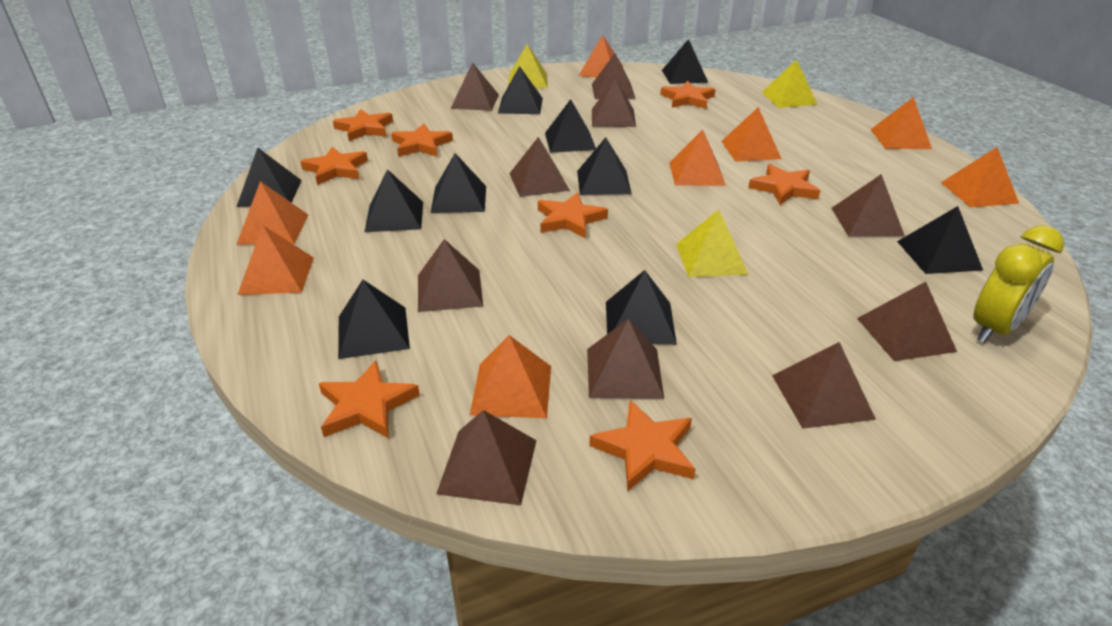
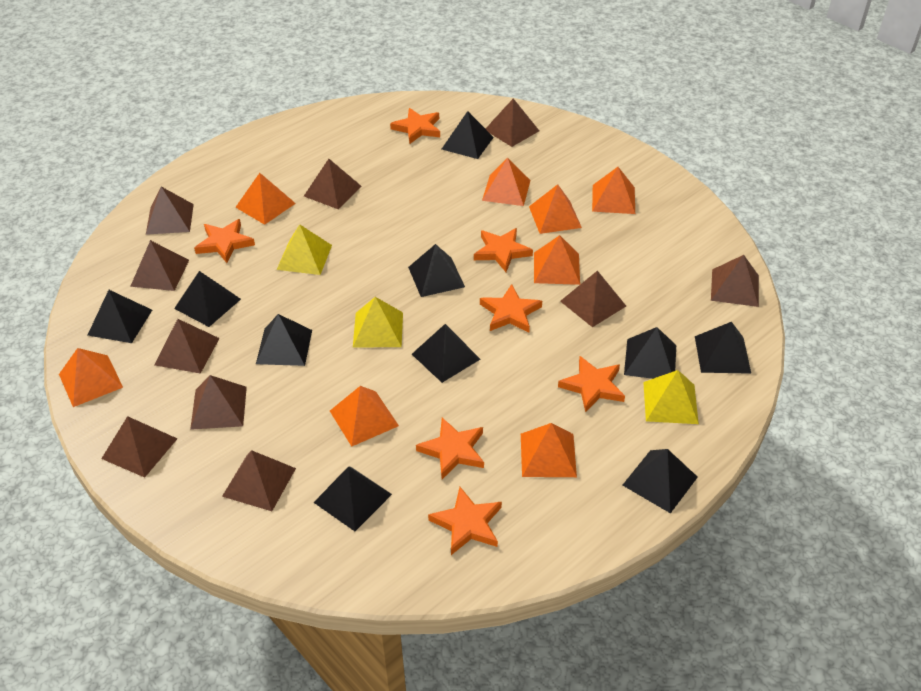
orange star: [300,147,368,185] [319,361,420,439] [333,109,393,141] [391,124,453,157] [538,192,608,238] [589,400,696,491] [660,81,715,109] [748,164,820,205] = 8 -> [194,219,255,263] [390,108,440,144] [416,418,484,479] [428,487,502,555] [474,228,533,272] [480,284,542,333] [558,356,625,413] = 7
yellow clock: [973,225,1064,343] = 1 -> none = 0

